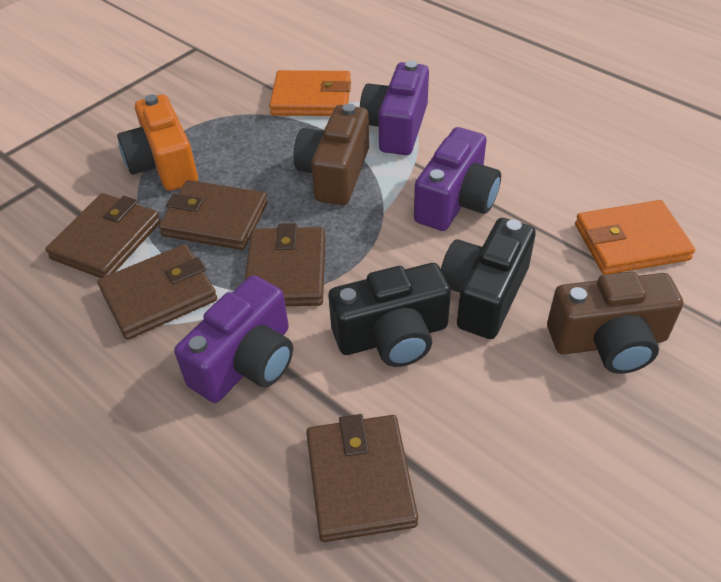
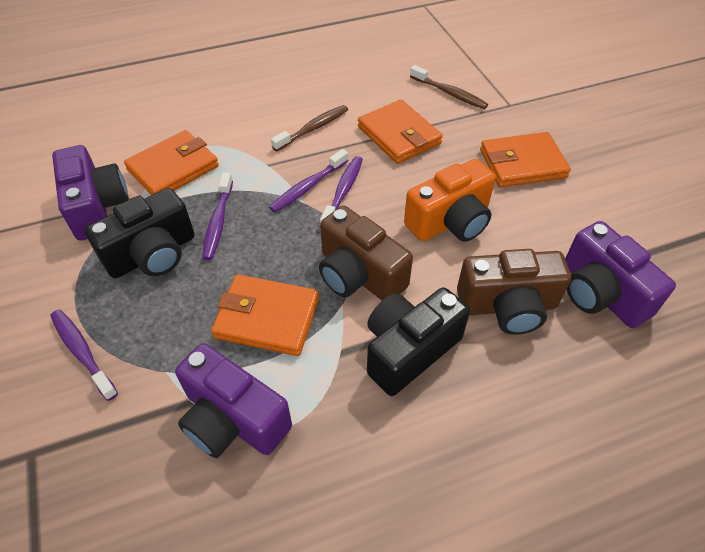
brown toothbrush: none = 0 -> [271,105,348,151] [410,65,488,109] = 2
brown wallet: [45,193,161,278] [98,244,217,340] [159,180,268,250] [245,223,326,306] [306,414,418,542] = 5 -> none = 0
orange wallet: [269,70,351,116] [575,200,695,275] = 2 -> [124,130,219,195] [211,274,319,356] [358,100,443,164] [480,132,571,187] = 4
purple toothbrush: none = 0 -> [50,309,118,401] [202,172,233,260] [269,149,348,213] [320,156,363,224] = 4

